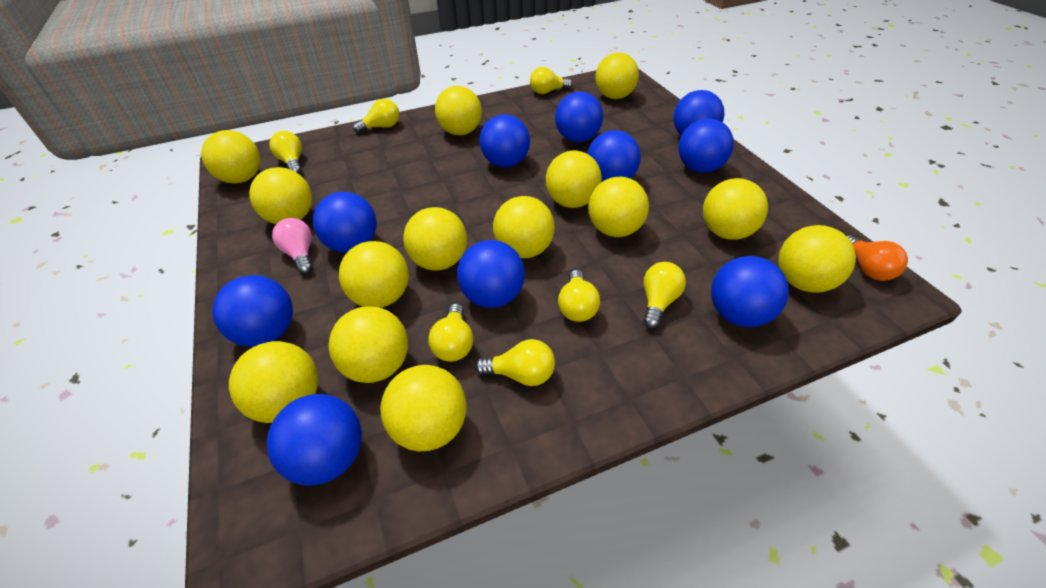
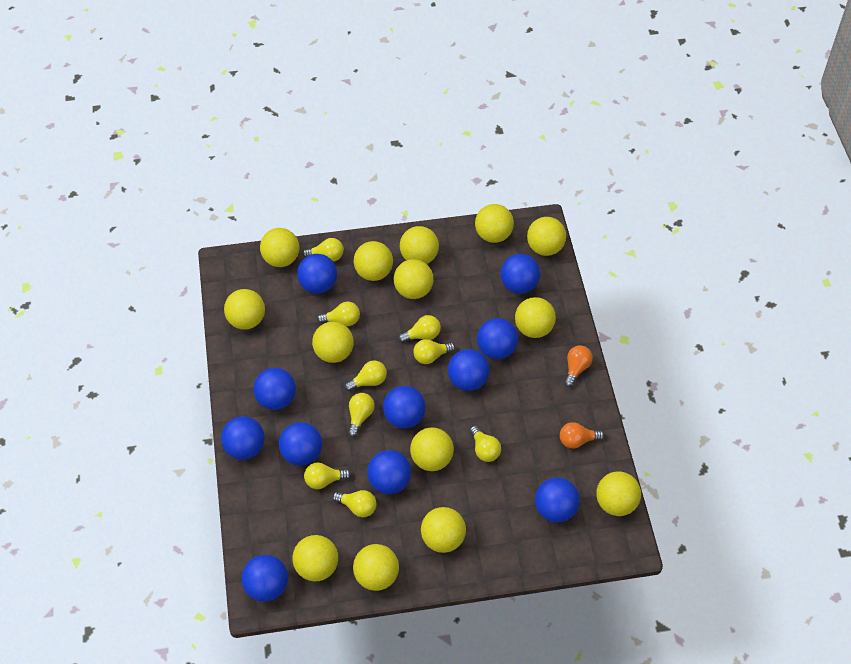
blue ball: [212,275,293,347] [267,394,362,485] [313,192,377,253] [457,240,525,308] [479,114,530,167] [555,92,603,142] [587,130,641,182] [673,90,724,135] [678,118,734,173] [711,256,789,327] = 10 -> [221,416,265,460] [241,555,288,602] [253,368,296,410] [279,422,322,466] [297,254,337,294] [367,450,411,494] [383,386,426,428] [448,349,490,391] [477,318,518,359] [500,254,540,294] [535,477,580,522] = 11
orange light bulb: [847,235,908,281] = 1 -> [560,422,604,448] [564,345,593,387] = 2
pink light bulb: [272,218,313,274] = 1 -> none = 0
yellow light bulb: [269,131,302,174] [353,99,399,133] [428,304,473,362] [475,339,555,386] [530,67,572,94] [558,270,600,322] [643,262,686,329] = 7 -> [302,238,344,262] [304,463,351,489] [317,302,360,326] [332,490,377,517] [344,360,387,391] [348,393,374,437] [398,315,441,343] [413,339,455,364] [470,426,501,462] = 9

